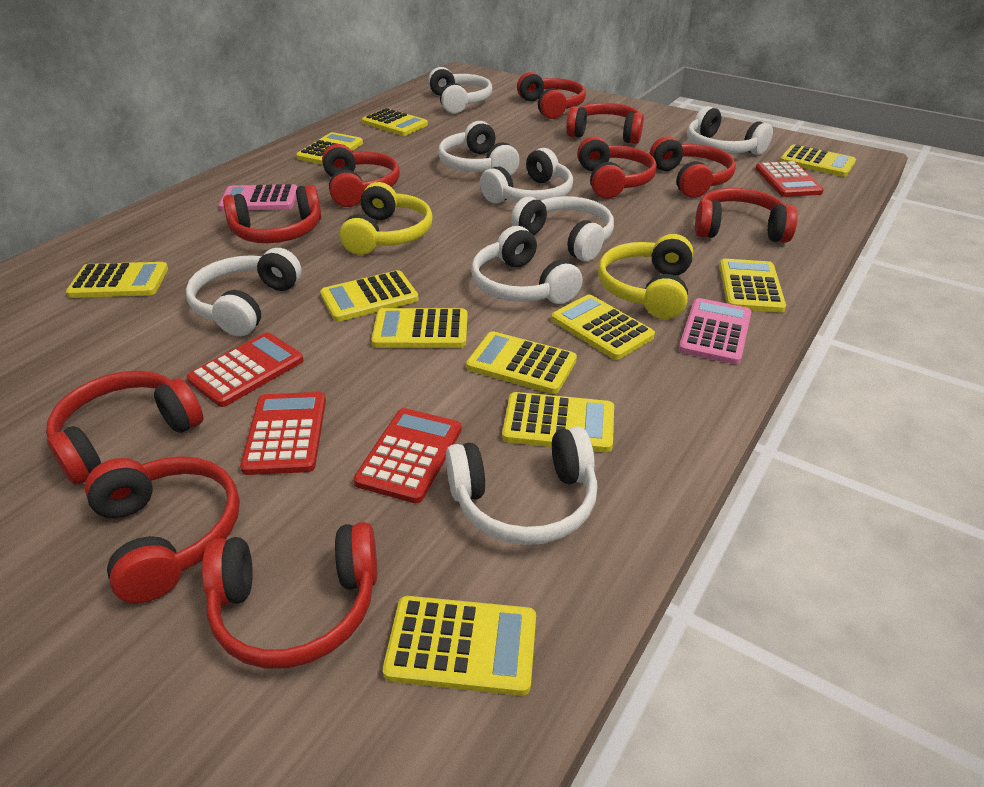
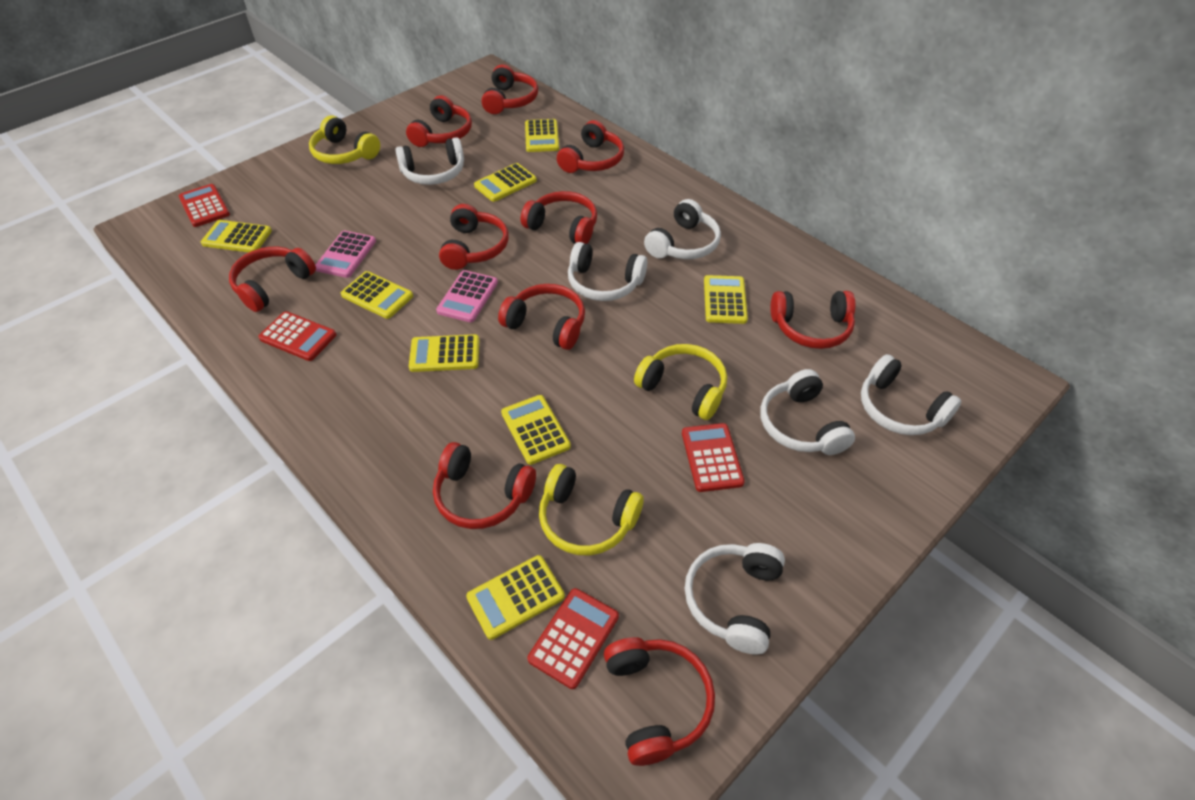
white headphones: [186,248,302,336] [428,67,492,114] [438,121,520,175] [446,426,597,545] [471,226,583,304] [480,148,573,203] [511,196,614,261] [687,106,773,155] = 8 -> [395,137,464,185] [568,242,647,301] [644,199,721,259] [685,543,785,655] [760,369,855,455] [861,354,961,435] = 6
yellow calculator: [66,262,168,298] [296,132,363,165] [320,270,419,322] [362,108,428,136] [371,308,468,348] [383,596,536,696] [466,331,577,394] [502,392,614,453] [551,294,655,360] [720,259,786,313] [780,144,856,177] = 11 -> [201,220,272,252] [341,271,413,319] [409,334,479,372] [466,555,565,640] [474,163,537,202] [501,395,571,465] [525,119,559,152] [704,275,748,324] = 8
yellow headphones: [340,182,433,255] [598,234,693,319] = 2 -> [309,115,380,164] [539,464,644,555] [634,344,727,420] = 3

